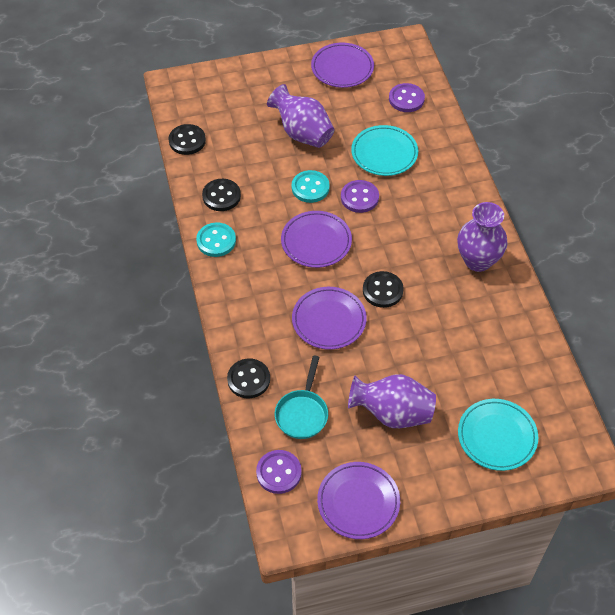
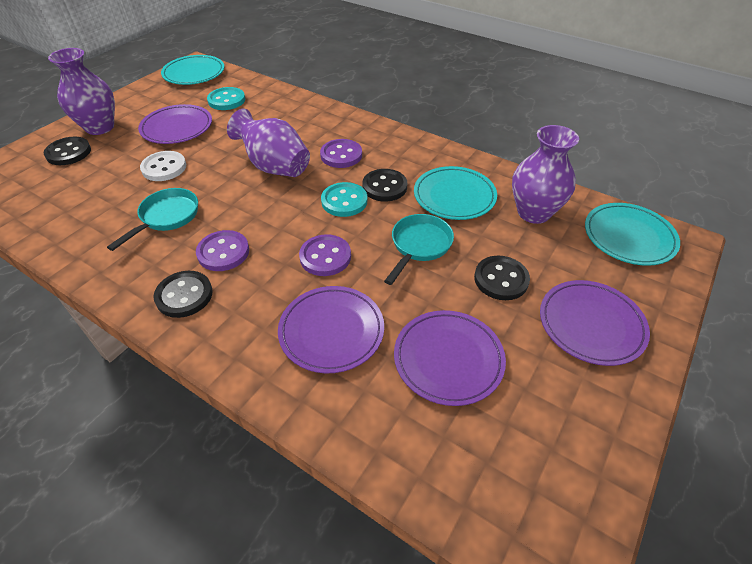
turquoise pan: [275,355,328,439] = 1 -> [107,188,198,251] [384,214,454,285] = 2
turquoise plate: [351,125,418,176] [458,399,538,471] = 2 -> [161,55,225,85] [414,166,497,220] [585,203,680,266] = 3
white button: none = 0 -> [140,151,186,181] = 1

